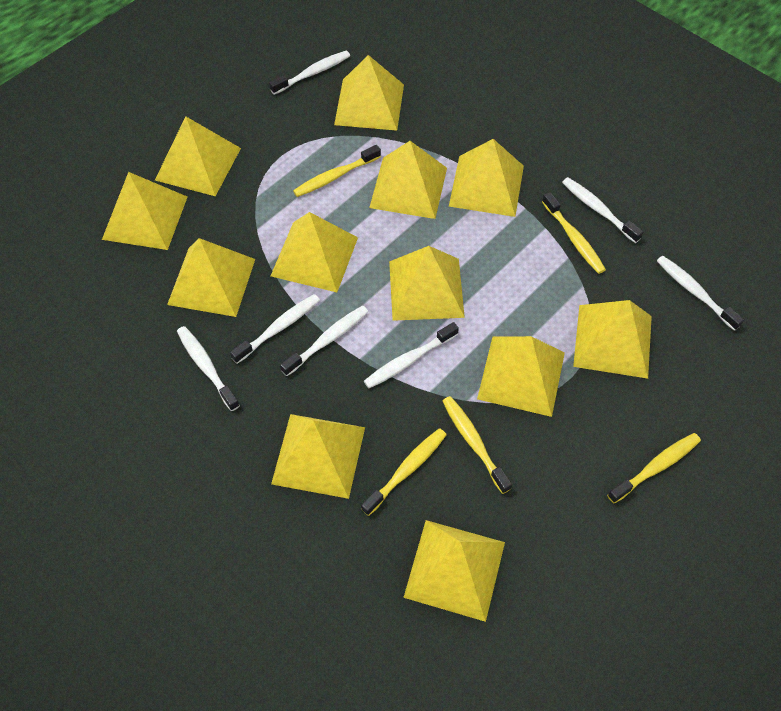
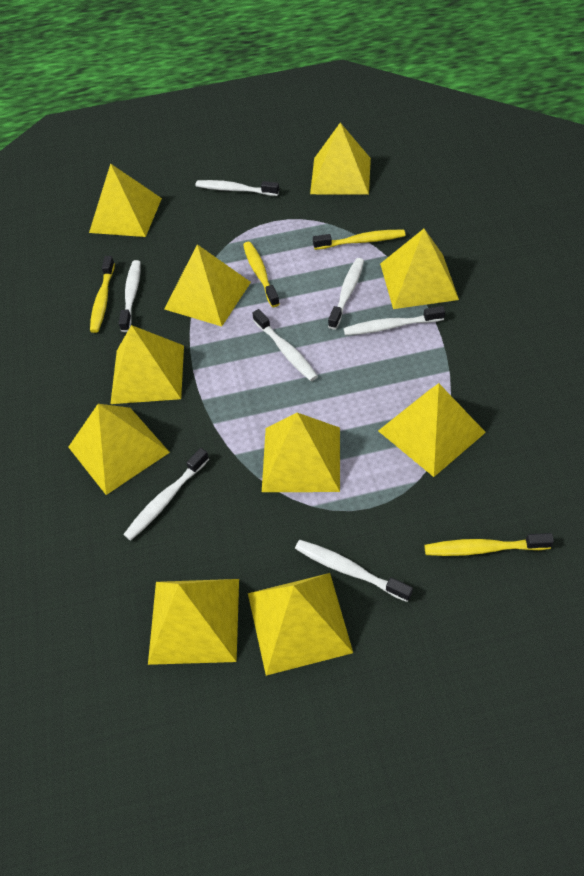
yellow pyramid: [102,172,187,250] [155,116,241,196] [167,238,255,317] [271,212,358,292] [271,414,365,499] [334,55,404,131] [369,141,447,219] [389,246,465,321] [403,520,505,622] [449,139,524,217] [477,336,565,417] [573,300,652,379] = 12 -> [68,404,170,495] [89,163,162,237] [110,325,184,404] [148,579,239,665] [165,244,251,326] [248,573,353,676] [262,413,340,492] [310,123,371,195] [378,383,486,477] [380,229,459,309] = 10
yellow toothbrush: [293,145,381,197] [361,428,447,516] [442,396,512,494] [542,192,606,274] [607,433,701,503] = 5 -> [90,256,115,333] [243,242,280,307] [313,230,405,250] [424,533,554,556] = 4

